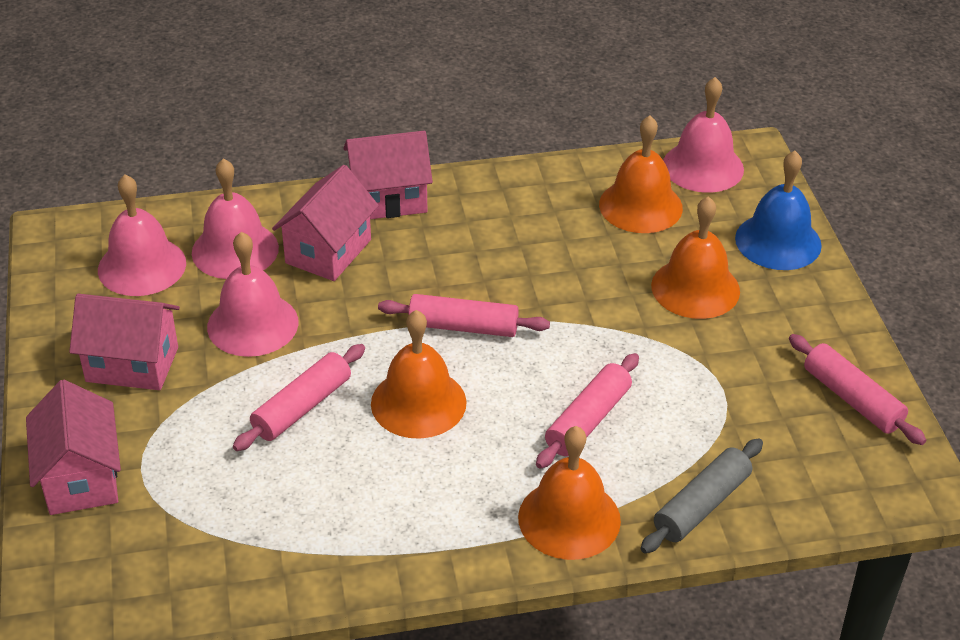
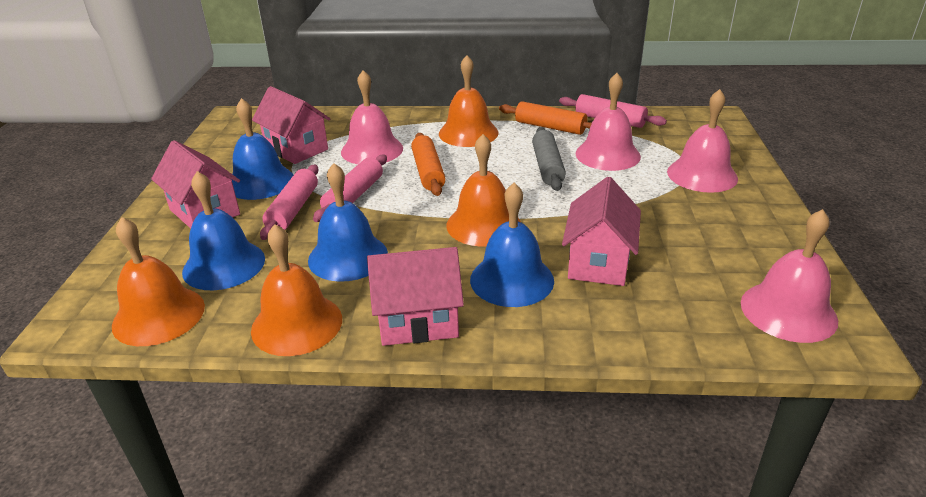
blue bell: [735,151,822,270] = 1 -> [182,171,265,290] [231,98,293,200] [308,163,388,282] [470,183,554,307] = 4
orange rolling pin: none = 0 -> [411,133,446,196] [499,101,592,135] = 2
pink rolling pin: [233,344,365,451] [378,294,550,337] [536,353,639,469] [789,334,926,445] = 4 -> [260,164,319,240] [313,155,387,222] [559,94,667,128] = 3

